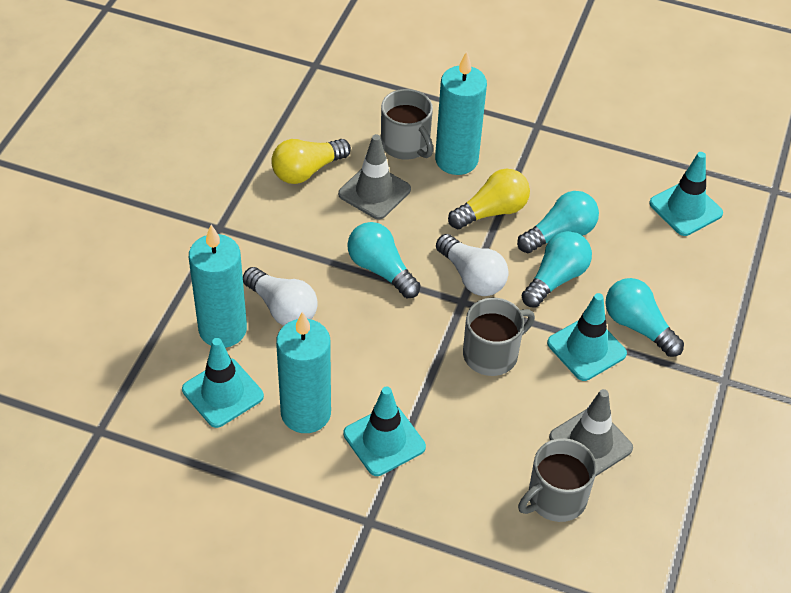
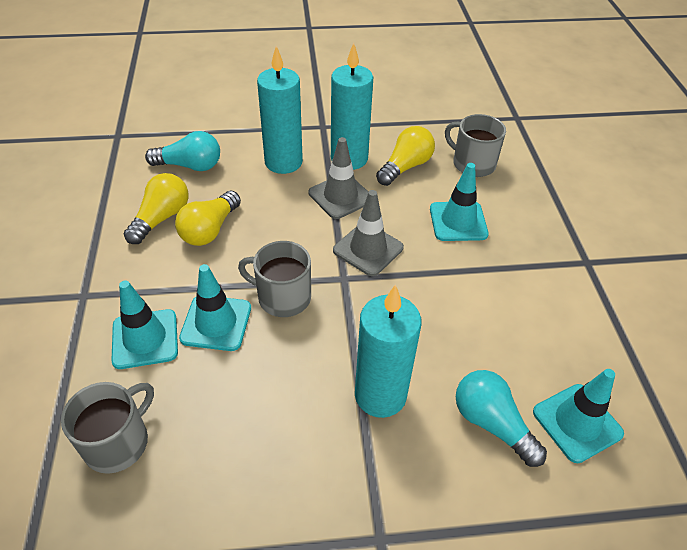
turquoise light bulb: [347,222,421,298] [517,191,599,253] [521,231,592,308] [605,278,684,357] = 4 -> [145,131,220,171] [456,370,547,467] = 2
white light bulb: [243,267,318,326] [436,234,509,296] = 2 -> none = 0
yellow light bulb: [271,139,351,184] [448,169,530,229] = 2 -> [124,173,188,244] [175,191,241,246] [376,126,435,186] = 3

